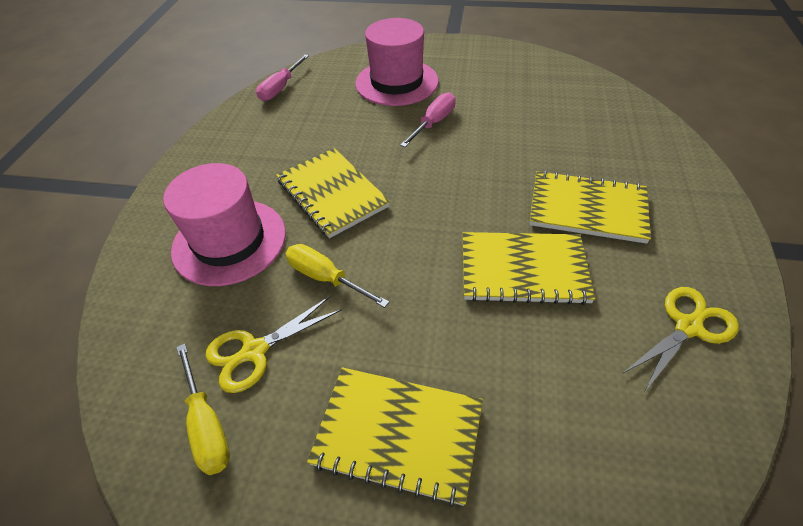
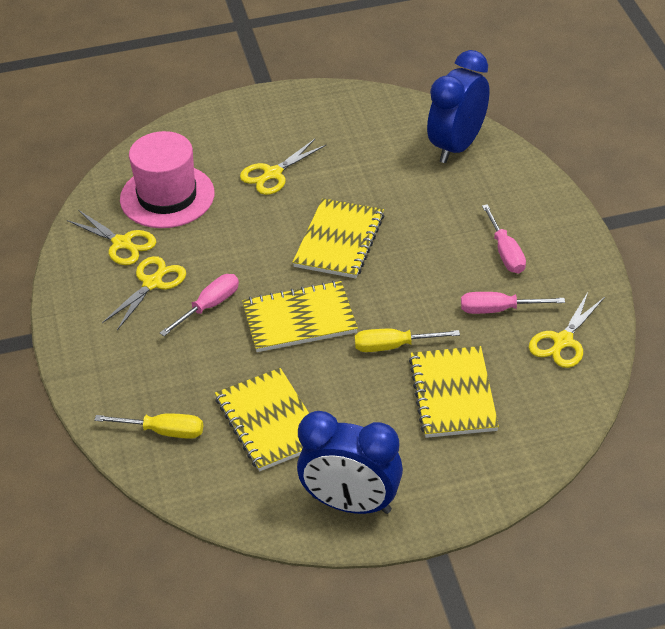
blue clock: none = 0 -> [297,411,403,514] [427,50,489,163] = 2
pink hat: [163,163,286,286] [356,18,439,106] = 2 -> [120,131,215,228] = 1
pink screwdriver: [256,55,309,101] [400,92,456,147] = 2 -> [160,274,239,336] [461,292,565,314] [482,204,526,274] = 3
yellow scissors: [206,295,342,393] [622,287,739,391] = 2 -> [66,210,156,265] [102,256,186,330] [240,139,327,195] [529,292,605,368] = 4

